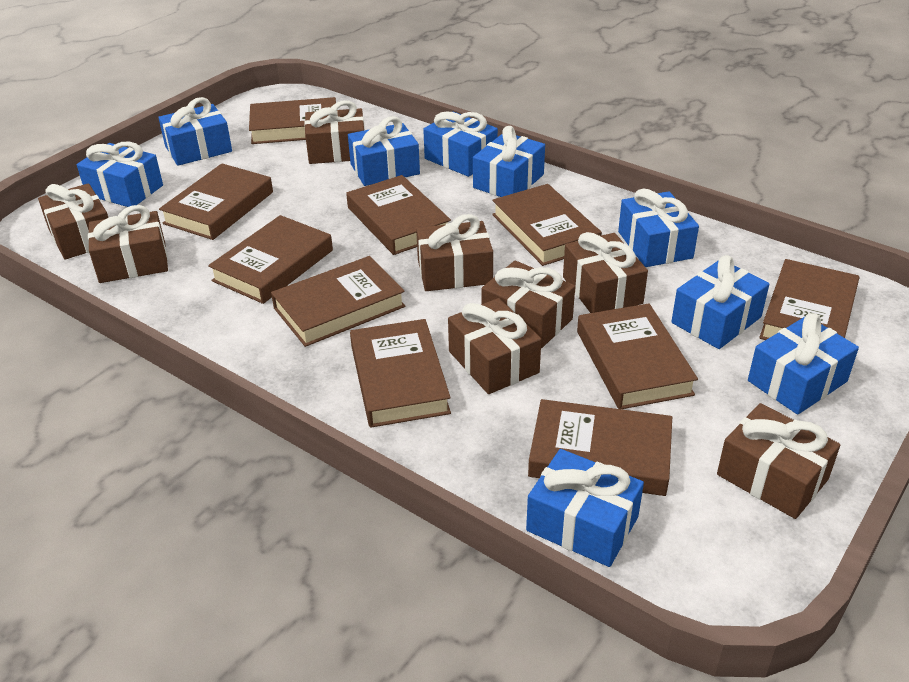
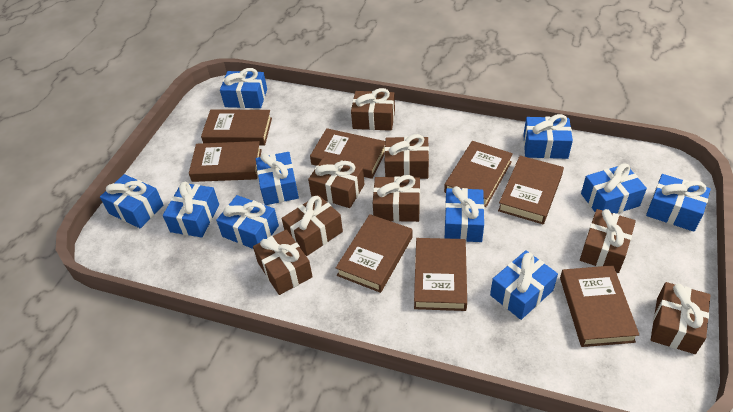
blue gift: [77,142,163,207] [158,97,232,166] [348,116,420,186] [423,112,498,177] [473,126,545,197] [526,449,644,567] [618,188,699,267] [671,255,769,349] [748,313,859,415] = 9 -> [100,174,163,228] [163,182,219,238] [216,195,279,249] [220,68,267,108] [256,152,299,205] [444,186,484,242] [490,250,558,320] [523,114,573,159] [581,163,647,214] [646,174,711,232] = 10
brown book: [159,163,273,240] [208,215,333,304] [249,97,336,144] [271,256,406,347] [346,175,451,255] [350,319,451,428] [492,184,602,266] [528,399,672,496] [577,303,698,409] [759,259,859,340] = 10 -> [189,141,262,182] [201,109,272,146] [310,128,385,179] [336,214,413,293] [414,238,467,311] [444,141,513,207] [498,156,564,224] [560,265,639,347] = 8

